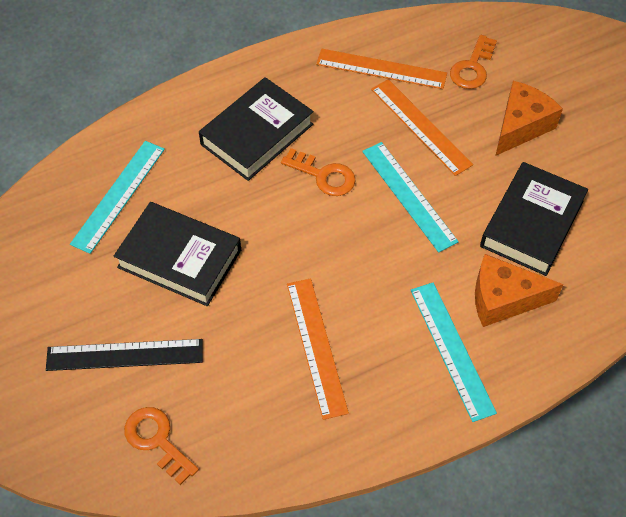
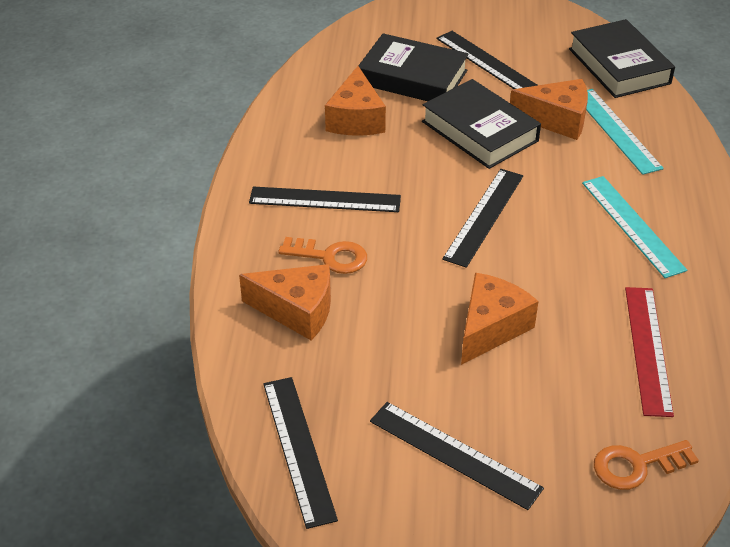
black ruler: [46,339,203,371] = 1 -> [249,187,401,212] [263,377,338,529] [370,402,544,510] [436,31,538,89] [442,169,523,268] = 5
orange cheese: [475,254,563,327] [495,81,563,156] = 2 -> [239,264,331,340] [325,66,386,136] [461,273,539,365] [510,79,588,140] = 4
orange key: [124,407,199,485] [281,148,356,196] [450,35,497,89] = 3 -> [278,237,367,274] [594,440,699,490] = 2
orange ruler: [287,279,349,420] [316,49,447,89] [371,79,473,176] = 3 -> none = 0
red ruler: none = 0 -> [625,287,674,417] = 1
turquoise ruler: [70,141,165,254] [362,142,459,252] [411,283,497,422] = 3 -> [582,176,687,278] [586,89,664,175] = 2

